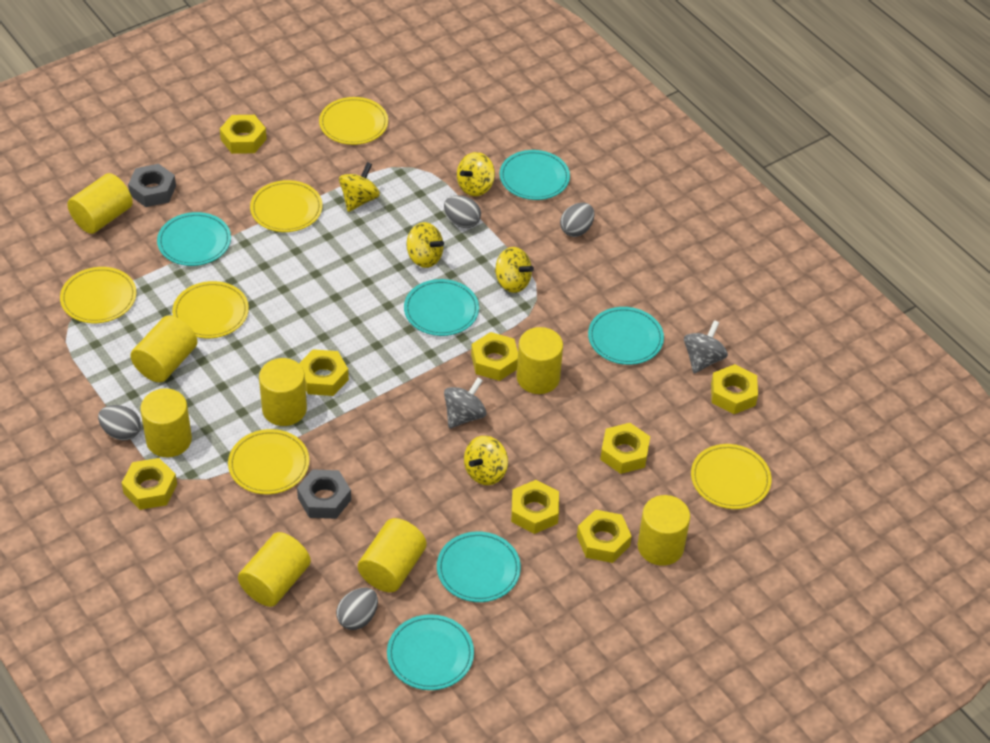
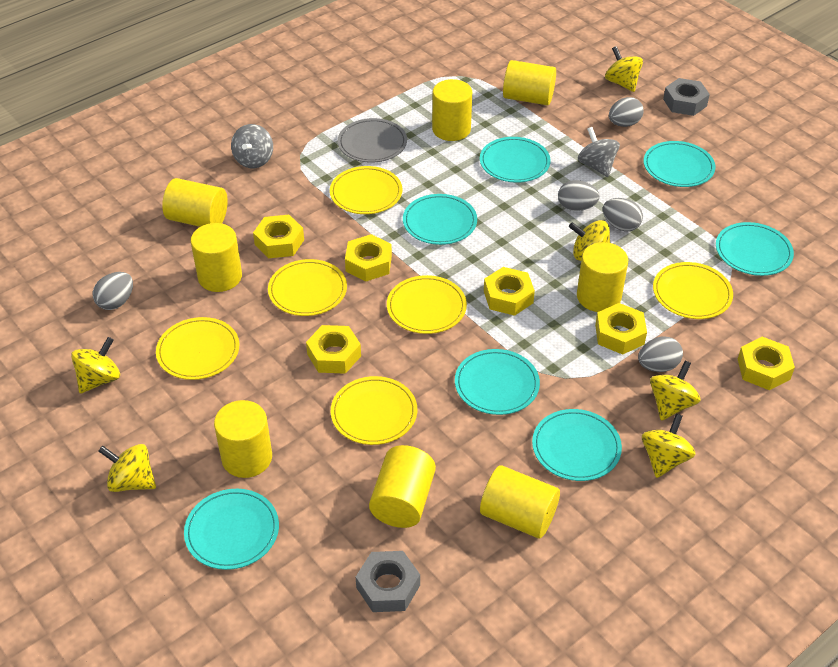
grey egg: [98,405,141,441] [336,588,378,630] [444,195,481,228] [560,203,594,237] = 4 -> [93,272,133,310] [558,180,600,211] [603,198,643,231] [609,97,644,127] [638,337,683,372] = 5
grey plate: none = 0 -> [338,118,407,163] = 1
turquoise plate: [157,212,231,266] [387,614,474,690] [404,279,479,336] [437,531,521,602] [499,150,570,200] [588,307,664,365] = 6 -> [184,489,279,570] [403,194,477,245] [455,349,540,415] [480,137,551,183] [532,409,622,481] [644,141,715,187] [716,222,794,276] = 7
yellow nut: [122,458,177,510] [220,115,267,154] [299,349,349,396] [471,332,518,381] [511,480,559,534] [577,510,632,563] [600,423,650,474] [711,364,758,414] = 8 -> [253,215,304,258] [306,325,361,374] [345,234,392,281] [484,267,535,316] [595,303,647,355] [738,337,795,390] = 6
yellow spinning top: [339,162,380,212] [406,222,444,268] [457,152,495,196] [464,436,508,485] [495,247,534,293] = 5 -> [71,337,120,393] [98,444,156,492] [569,220,611,261] [605,46,643,92] [642,414,696,478] [650,361,700,421] = 6

